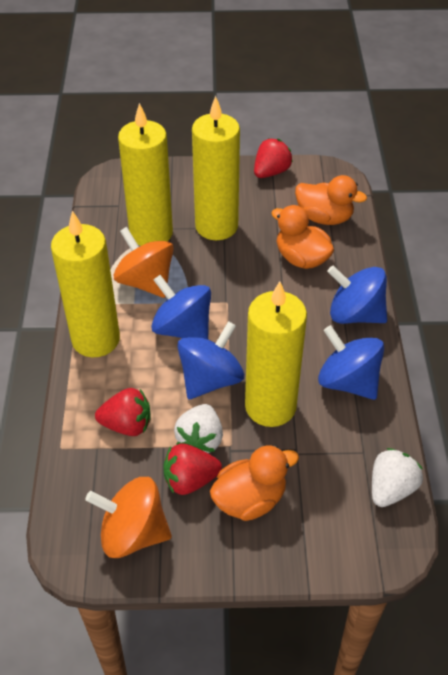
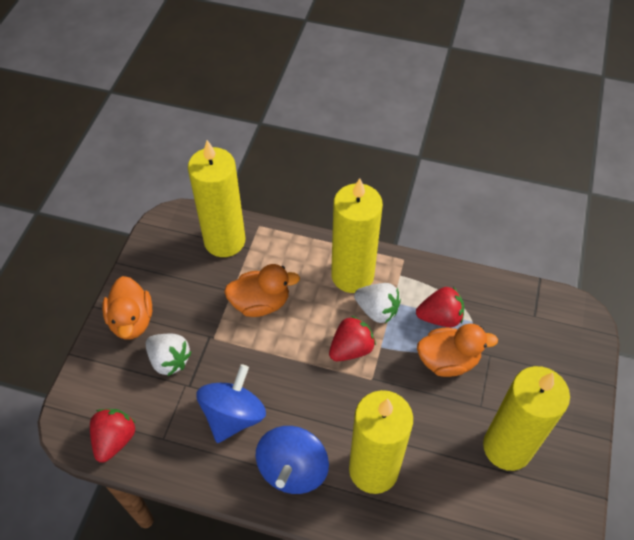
blue spinning top: [151,275,211,339] [177,321,244,399] [318,325,384,400] [327,266,387,324] = 4 -> [196,364,266,443] [256,426,329,494] = 2
orange spinning top: [85,477,172,558] [114,227,174,298] = 2 -> none = 0

